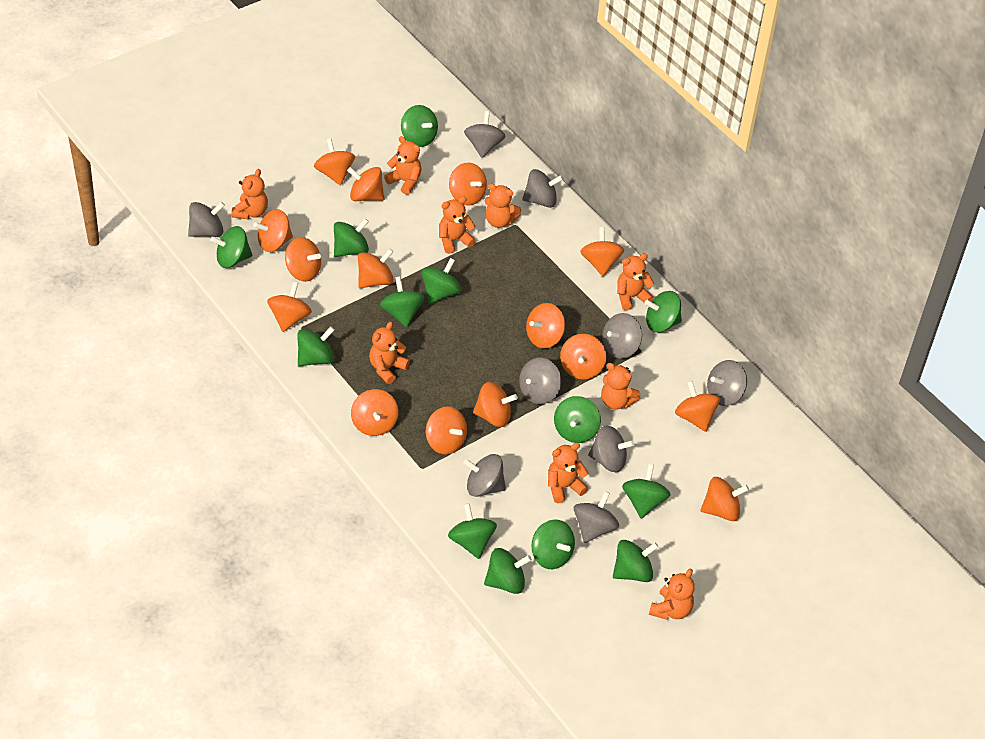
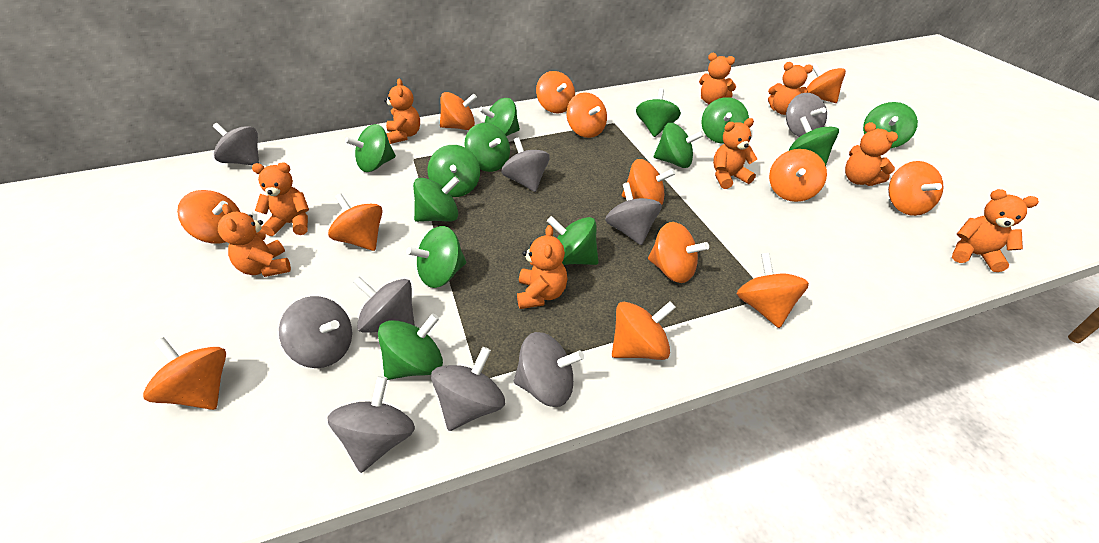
orange spinning top: [253,209,293,252] [267,282,312,332] [285,237,321,282] [314,138,355,186] [347,167,384,201] [351,389,399,436] [358,248,394,288] [426,407,467,454] [449,163,487,206] [473,382,518,427] [526,303,565,349] [560,334,606,379] [580,227,624,276] [675,381,720,432] [701,477,749,521] = 15 -> [143,337,226,410] [177,190,240,244] [328,193,383,251] [440,92,477,130] [536,71,575,114] [567,92,607,138] [612,301,676,360] [622,159,675,205] [648,222,709,283] [737,253,809,328] [769,149,827,202] [807,63,846,103] [888,161,944,216] = 13

